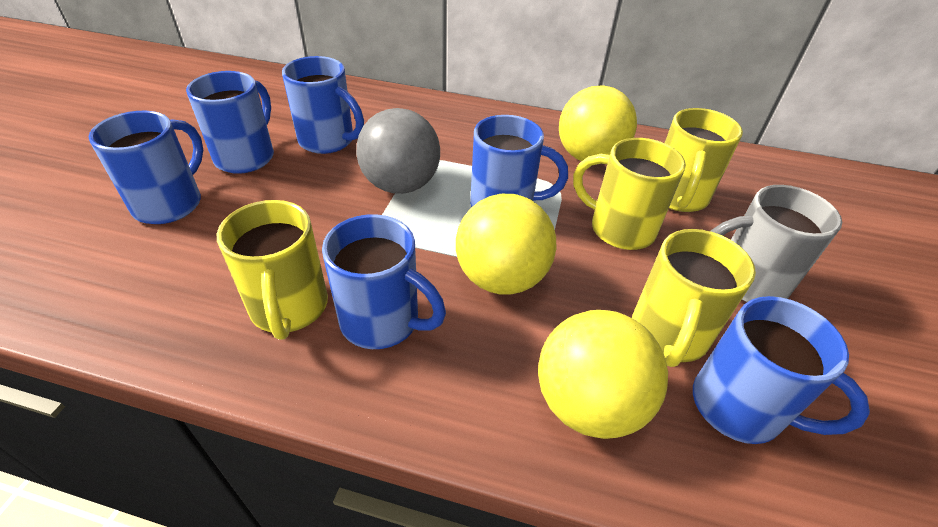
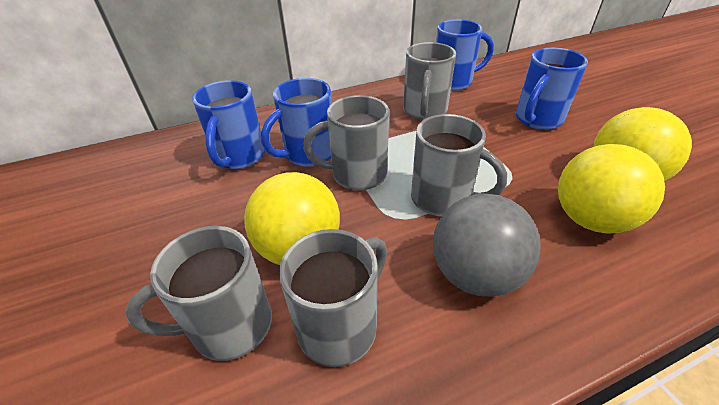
blue mug: [89,111,203,224] [186,71,274,174] [282,56,364,154] [322,214,446,349] [470,115,568,207] [693,296,870,444] = 6 -> [192,80,265,169] [261,78,332,167] [436,19,494,91] [516,47,588,130] = 4
grey mug: [711,185,842,302] = 1 -> [125,226,272,361] [279,229,387,367] [303,95,389,190] [403,42,456,121] [411,114,507,216] = 5
yellow mug: [217,200,328,340] [573,138,686,250] [632,229,756,367] [665,108,743,212] = 4 -> none = 0

